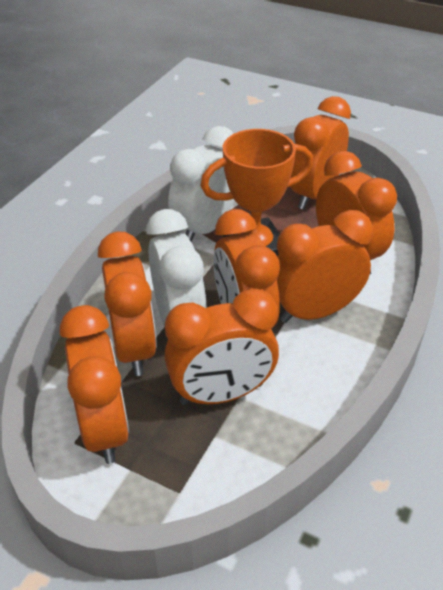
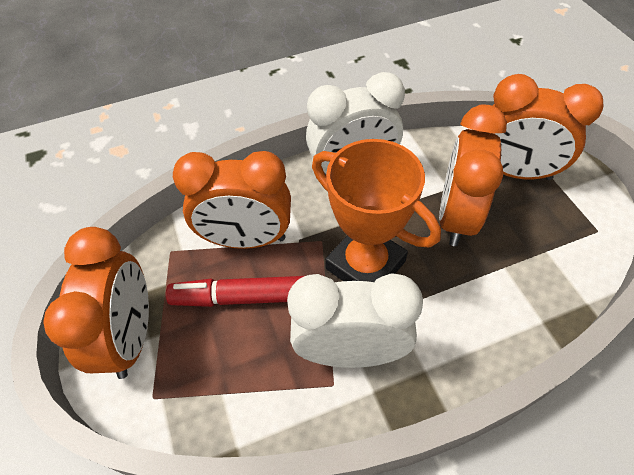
orange clock: [60,305,129,464] [98,232,157,376] [164,288,279,405] [213,209,280,326] [277,210,373,323] [290,96,351,210] [316,151,397,274] = 7 -> [43,227,149,379] [173,151,291,249] [439,105,507,246] [492,74,603,180] = 4
red marker: none = 0 -> [166,276,304,307] = 1

